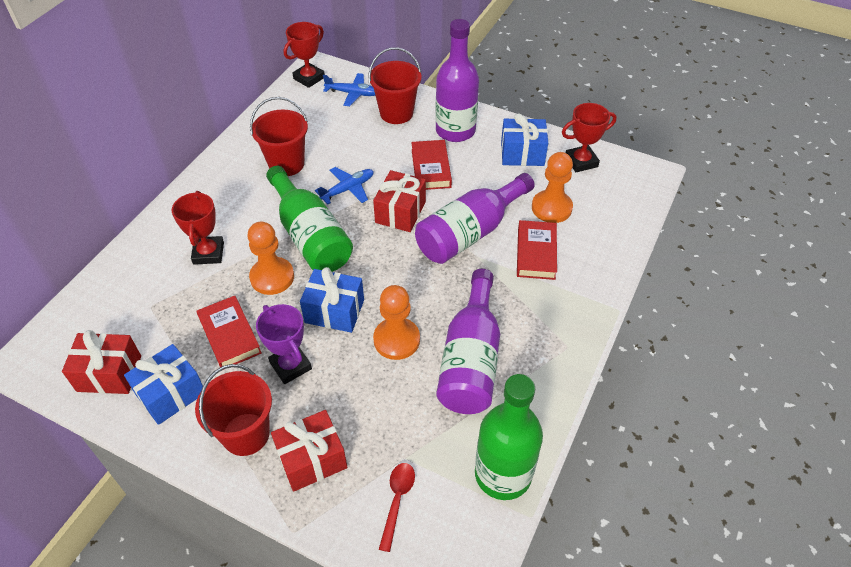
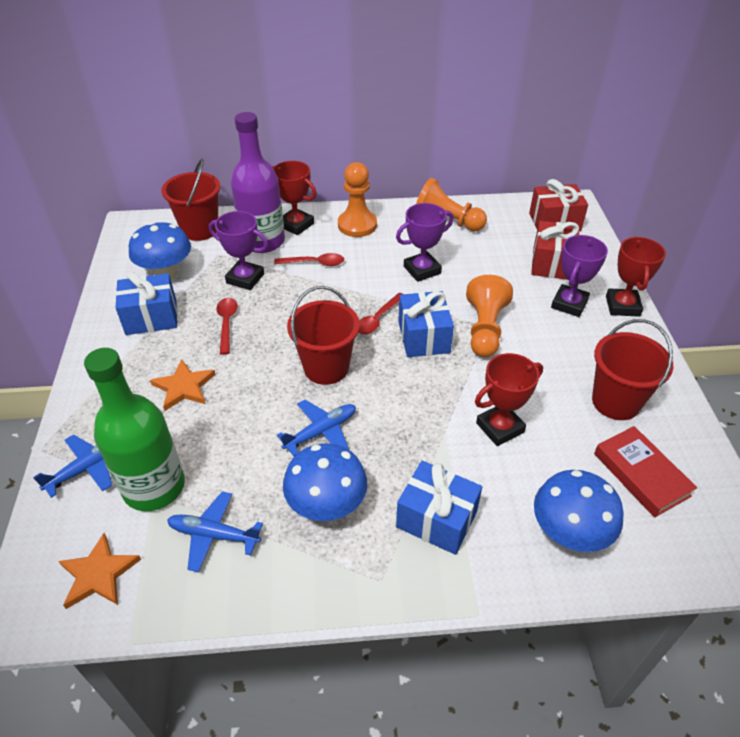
blue mushroom: none = 0 -> [129,222,191,279] [283,443,367,521] [534,470,624,552] = 3
blue plane: [315,167,374,204] [323,73,375,106] = 2 -> [33,435,112,498] [167,492,263,572] [277,400,356,456] = 3
green bottle: [266,166,353,272] [475,374,543,500] = 2 -> [84,348,185,511] = 1
orange star: none = 0 -> [58,533,141,609] [150,359,216,411] = 2
purple bottle: [415,173,535,264] [435,19,479,142] [436,269,500,414] = 3 -> [231,112,285,253] = 1
purple trophy: [256,304,312,384] = 1 -> [209,211,268,290] [396,203,454,282] [551,235,608,317] = 3
red book: [196,296,262,370] [411,140,452,190] [517,220,557,280] = 3 -> [594,426,697,518] = 1
red gift: [62,330,141,394] [271,410,347,492] [373,170,426,232] = 3 -> [529,179,588,231] [531,221,579,280] = 2
red spoon: [379,463,415,552] = 1 -> [216,298,238,355] [274,253,344,266] [358,293,403,335] = 3

